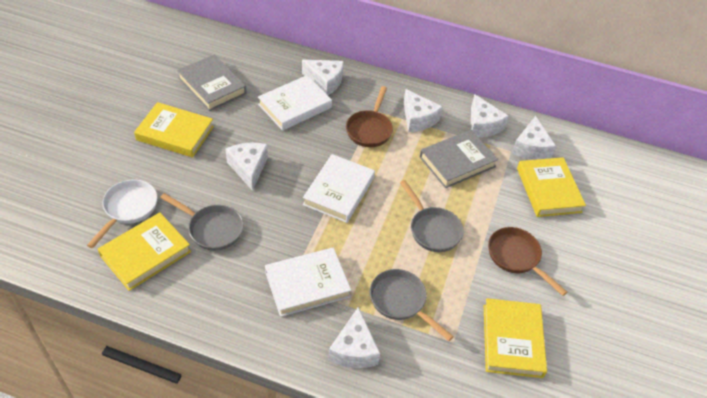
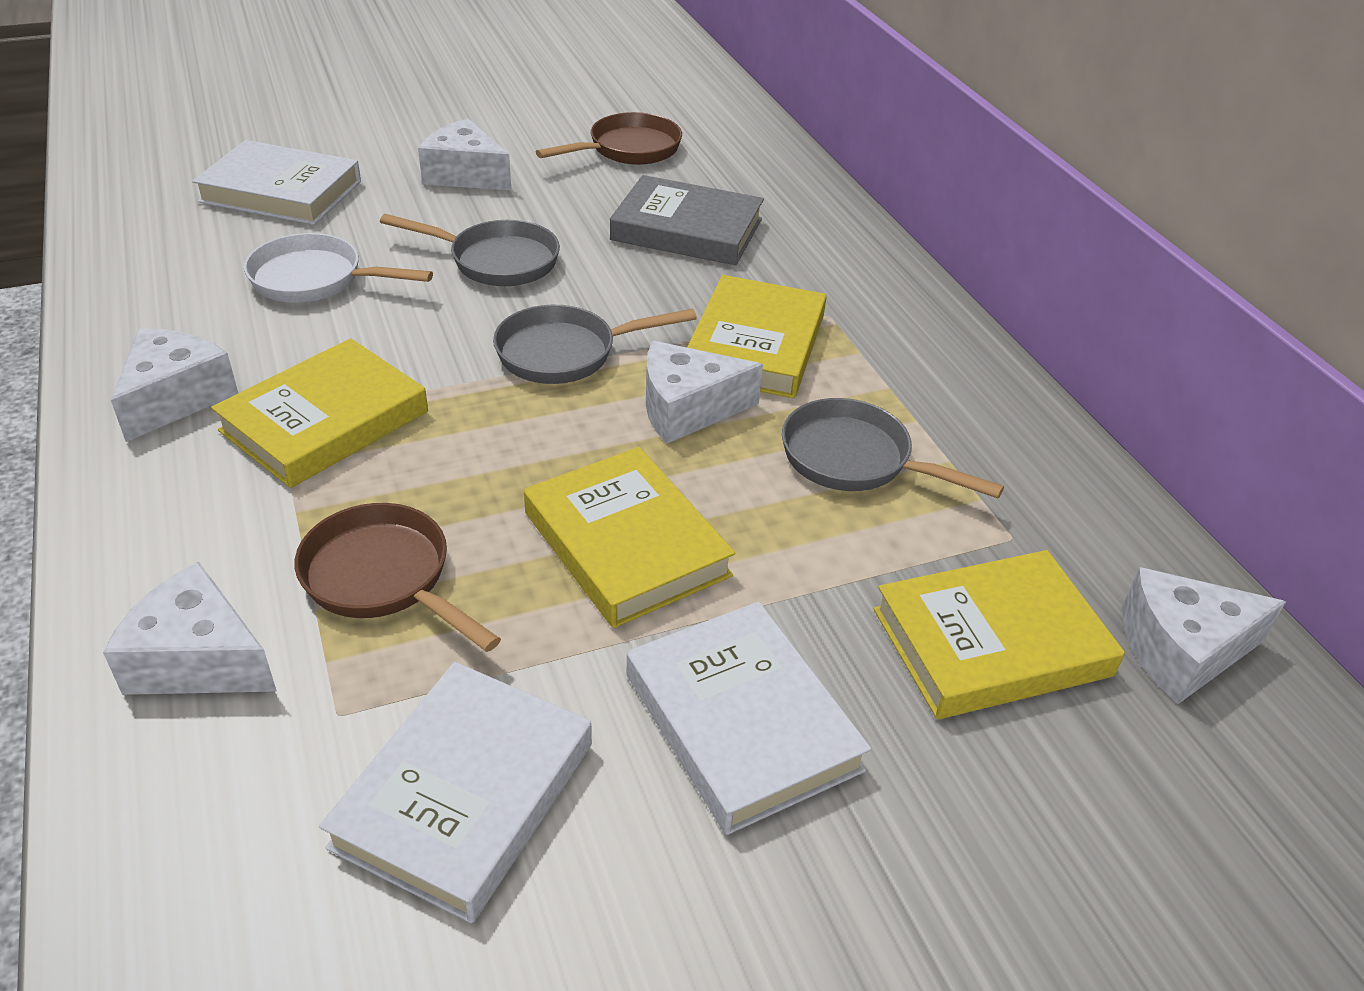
grey book: [177,55,247,111] [420,130,498,188] = 2 -> [610,175,764,265] = 1
white cheese: [225,143,268,191] [302,60,343,95] [328,307,380,368] [403,89,443,132] [471,94,509,137] [512,116,556,160] = 6 -> [103,562,277,695] [111,328,238,442] [418,118,511,190] [646,341,763,444] [1122,567,1286,704] = 5

